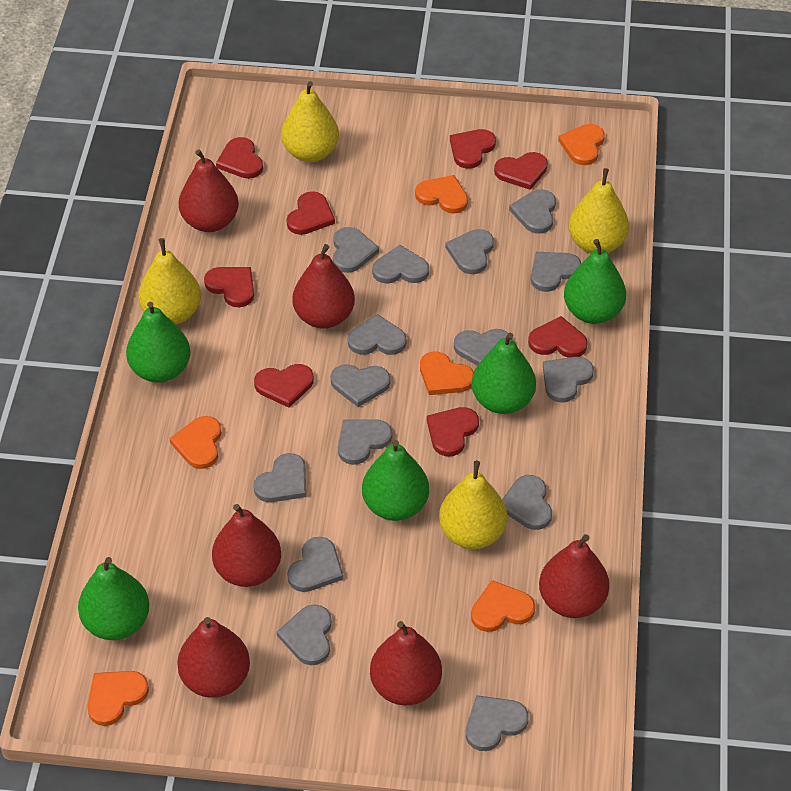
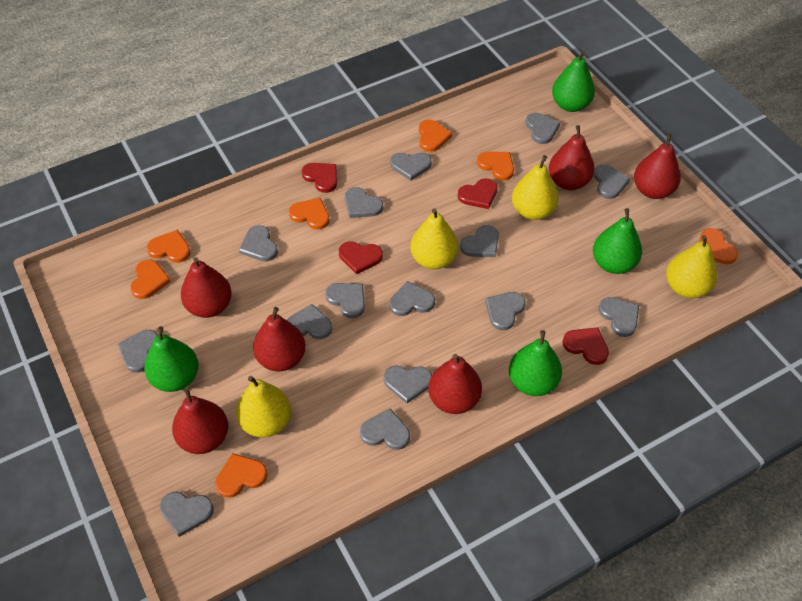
green pear: [78,557,149,640] [126,302,190,383] [362,440,429,521] [472,333,536,414] [564,239,626,324] = 5 -> [144,326,199,392] [509,330,562,396] [552,51,595,112] [593,208,642,274] = 4
orange heart: [87,671,149,726] [169,416,222,469] [415,175,468,214] [420,352,474,395] [471,580,535,632] [558,124,605,165] = 6 -> [130,259,171,299] [147,230,191,263] [215,453,268,498] [289,198,330,230] [419,120,452,152] [477,152,514,181] [700,228,738,264] = 7
red heart: [204,267,254,307] [216,137,263,179] [254,364,314,408] [286,191,335,235] [427,407,479,456] [450,129,496,169] [494,152,548,190] [528,316,588,358] = 8 -> [302,163,337,193] [339,241,383,275] [458,178,498,209] [562,327,609,365] = 4

